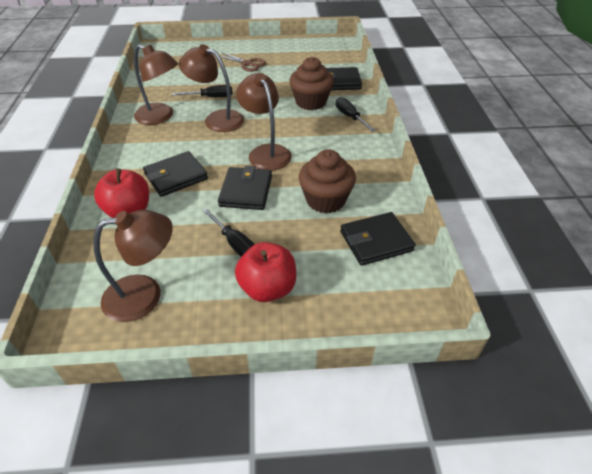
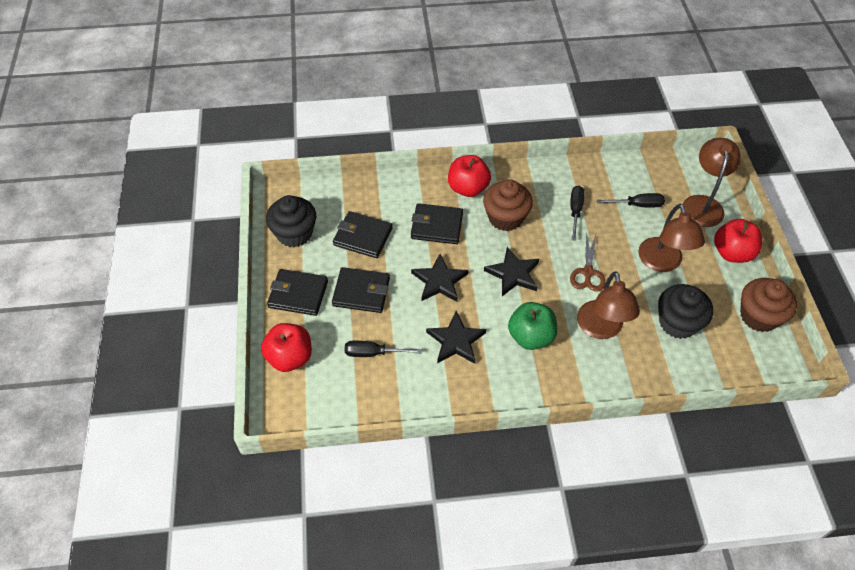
black cupcake: none = 0 -> [266,195,316,247] [658,284,713,339] = 2
black star: none = 0 -> [411,254,469,302] [426,311,486,364] [484,247,539,296] = 3
brown lamp: [93,210,173,322] [134,44,178,125] [179,44,244,132] [236,73,292,171] = 4 -> [577,271,640,339] [638,204,705,272] [683,138,741,227] = 3
green apple: none = 0 -> [508,302,557,350] = 1
red apple: [94,168,149,218] [235,242,296,302] = 2 -> [261,323,312,372] [448,155,491,197] [714,219,762,263] = 3

